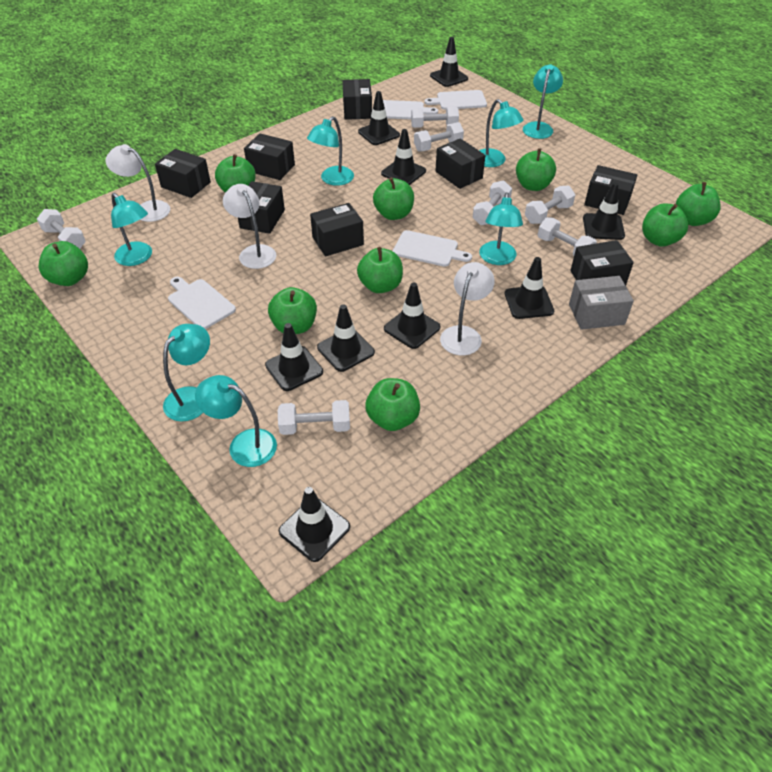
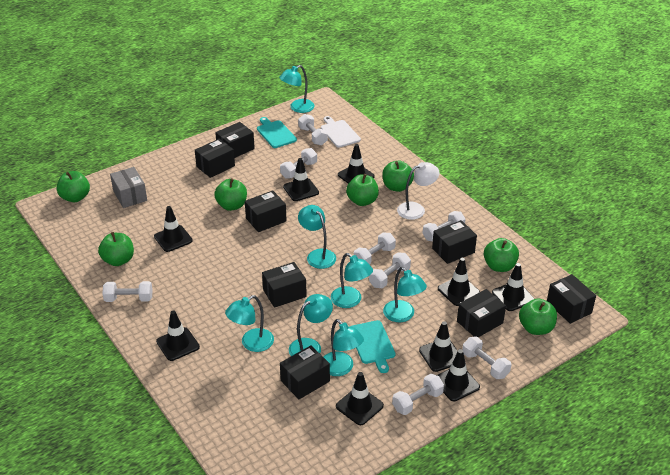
green apple: [39,241,88,286] [215,154,256,193] [268,287,317,334] [357,247,403,293] [365,378,420,431] [373,177,414,220] [516,148,556,191] [642,203,688,247] [676,182,721,226] = 9 -> [57,171,90,202] [98,232,134,266] [214,178,247,211] [346,174,379,206] [382,161,414,192] [484,238,519,272] [519,298,557,335] = 7
turquoise cutting board: none = 0 -> [257,117,297,148] [350,320,395,373] = 2
white cutting board: [168,277,236,329] [383,100,438,119] [393,230,472,267] [424,90,487,110] = 4 -> [321,116,361,148] = 1
white dumbbell: [37,209,86,249] [278,400,350,435] [411,107,459,128] [414,122,464,151] [473,180,512,225] [525,186,576,224] [538,217,597,256] = 7 -> [102,281,153,302] [280,148,317,179] [298,114,328,145] [354,233,396,264] [369,252,411,288] [392,374,444,415] [422,211,466,242] [462,337,512,379] = 8
white lamp: [105,144,170,222] [223,184,276,269] [440,262,494,355] = 3 -> [397,162,439,220] = 1

